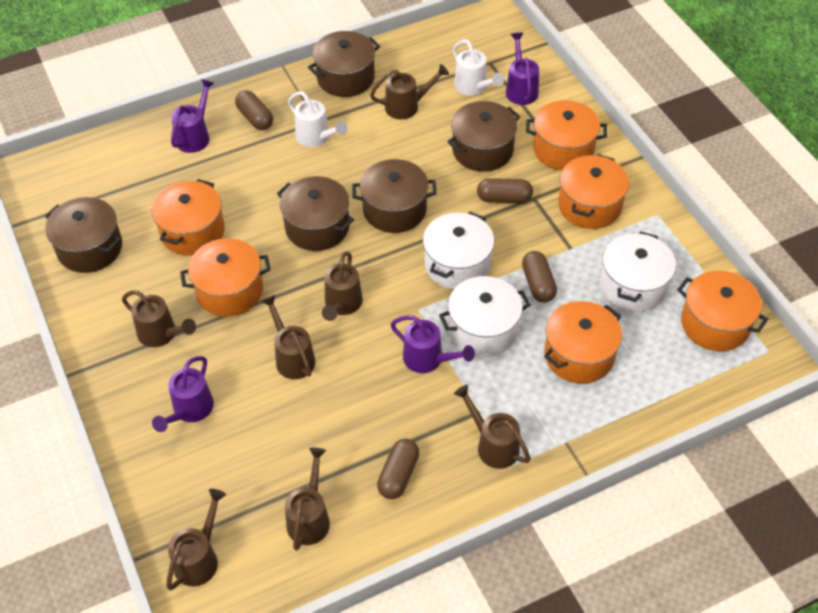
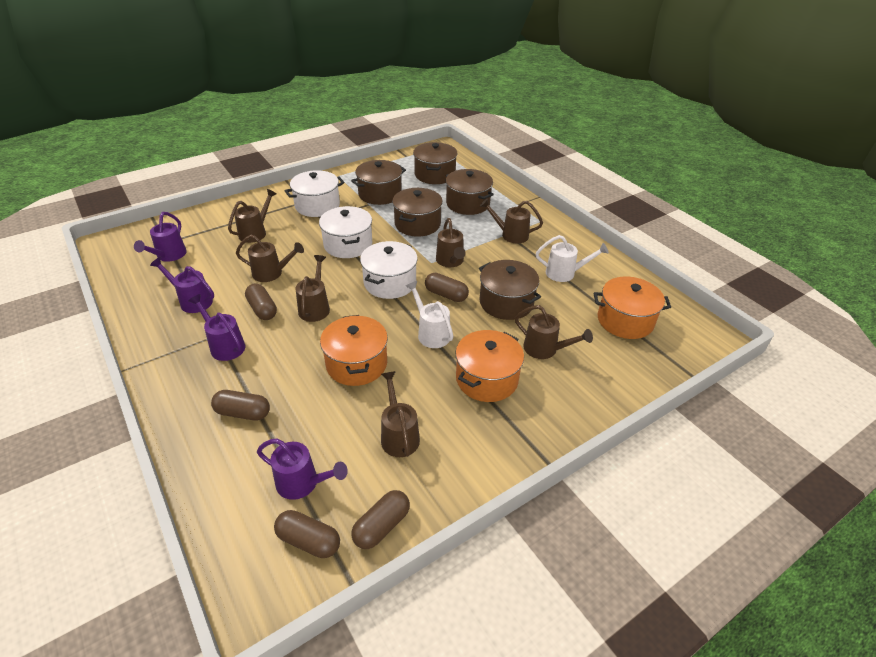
brown capsule: [235,90,273,130] [377,439,420,499] [477,178,533,203] [522,251,557,303] = 4 -> [211,390,270,420] [245,283,277,320] [274,510,340,558] [351,490,410,549] [425,273,469,302] = 5
orange pot: [152,179,225,256] [180,238,271,317] [526,100,607,170] [544,301,622,384] [558,154,629,229] [677,271,768,351] = 6 -> [320,315,388,386] [455,330,524,402] [594,277,671,339] = 3

